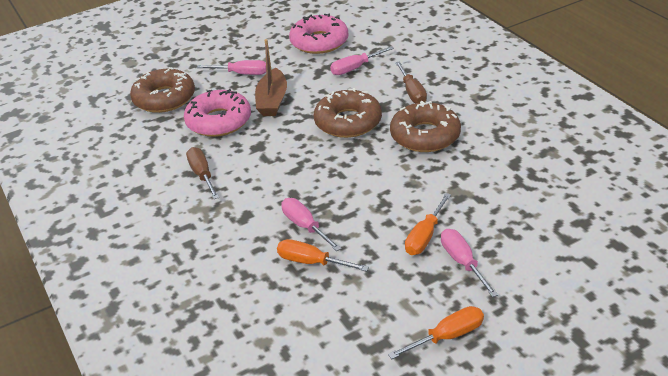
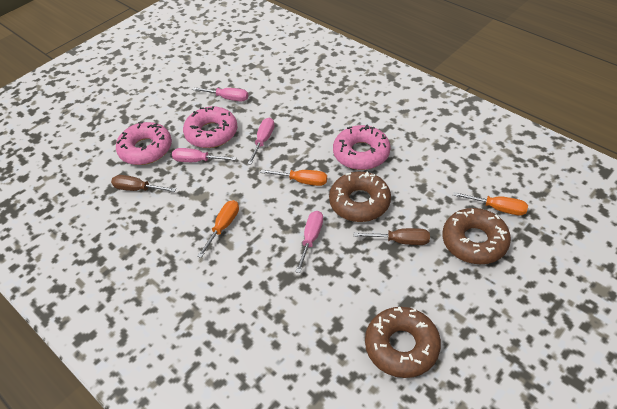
brown boat: [255,39,287,116] = 1 -> none = 0
pink donut: [184,89,251,137] [289,14,349,54] = 2 -> [116,122,172,165] [183,106,237,148] [333,125,390,170] = 3

